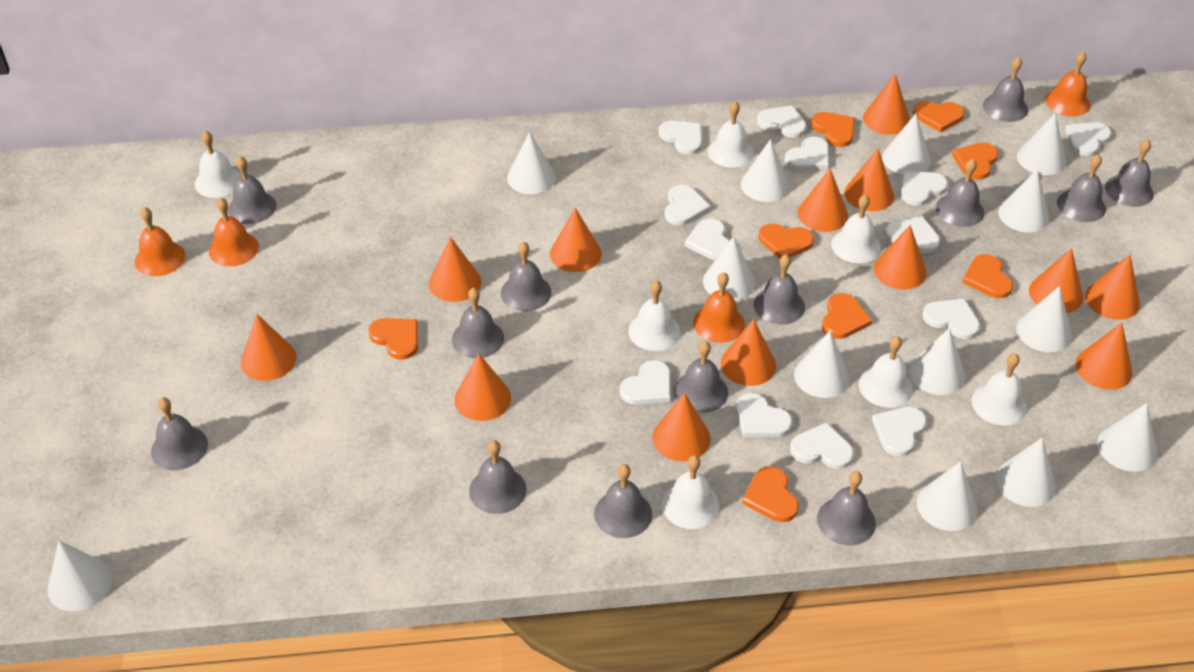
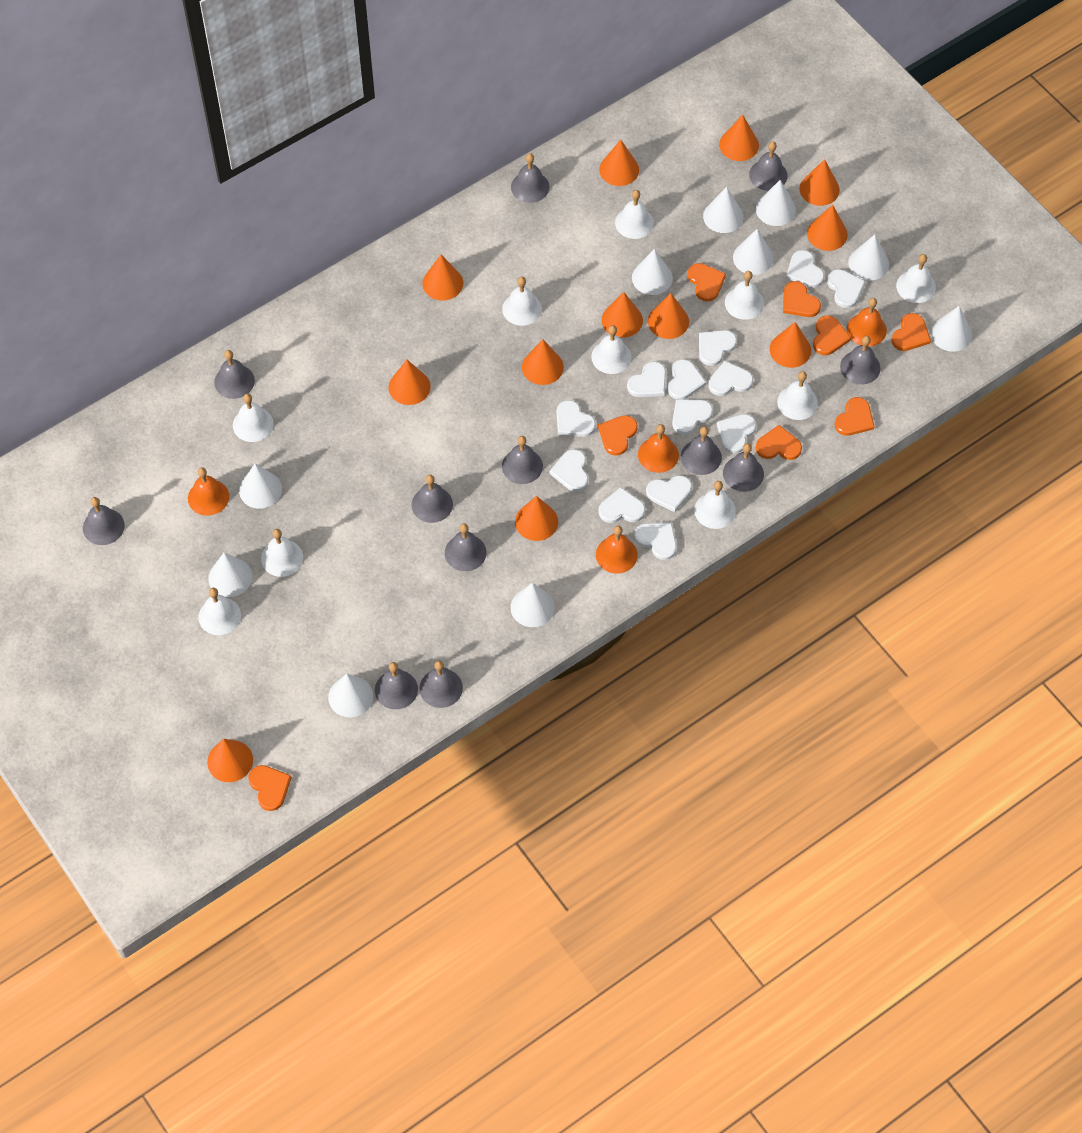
grey bell: [151,397,208,470] [228,156,277,224] [452,288,504,358] [469,440,526,514] [501,241,551,311] [594,464,652,538] [674,341,728,413] [754,254,805,325] [817,471,876,545] [936,159,984,227] [983,57,1028,122] [1057,154,1106,222] [1105,139,1154,207] = 13 -> [83,497,125,545] [214,350,255,399] [375,662,418,709] [411,475,453,523] [420,661,463,708] [445,523,486,571] [502,436,543,484] [511,153,549,203] [681,427,722,475] [723,443,764,492] [749,141,788,191] [840,336,880,384] = 12
orange cone: [241,314,296,381] [429,237,482,302] [455,353,511,421] [550,208,602,272] [653,393,711,461] [721,319,776,386] [798,168,848,232] [844,148,894,211] [863,74,910,135] [874,225,926,290] [1029,248,1083,313] [1076,323,1133,390] [1085,254,1140,320] = 13 -> [207,739,253,782] [388,360,431,405] [422,255,463,300] [515,496,558,541] [522,339,564,385] [599,140,639,186] [602,292,643,338] [648,293,689,339] [719,115,759,161] [770,322,811,368] [799,159,840,206] [807,205,848,251] = 12
white bell: [195,131,242,198] [628,280,680,351] [662,455,720,529] [708,101,754,168] [831,194,881,263] [859,336,913,408] [971,353,1027,426] = 7 -> [199,588,241,635] [233,393,274,442] [261,529,303,577] [502,277,542,326] [591,325,631,374] [615,190,654,239] [694,481,736,529] [725,271,764,320] [777,371,818,420] [896,254,936,303] = 10
white cone: [47,540,112,611] [507,132,556,194] [703,236,755,301] [741,139,790,202] [794,331,850,398] [882,114,931,175] [909,328,966,395] [917,461,978,531] [996,438,1056,507] [998,169,1049,233] [1016,286,1072,352] [1017,113,1066,175] [1097,403,1157,472] = 13 -> [208,552,252,597] [239,464,282,509] [328,674,373,717] [510,583,555,627] [632,249,673,295] [703,187,744,233] [733,229,774,275] [756,180,796,226] [848,234,889,280] [931,306,972,352] = 10

